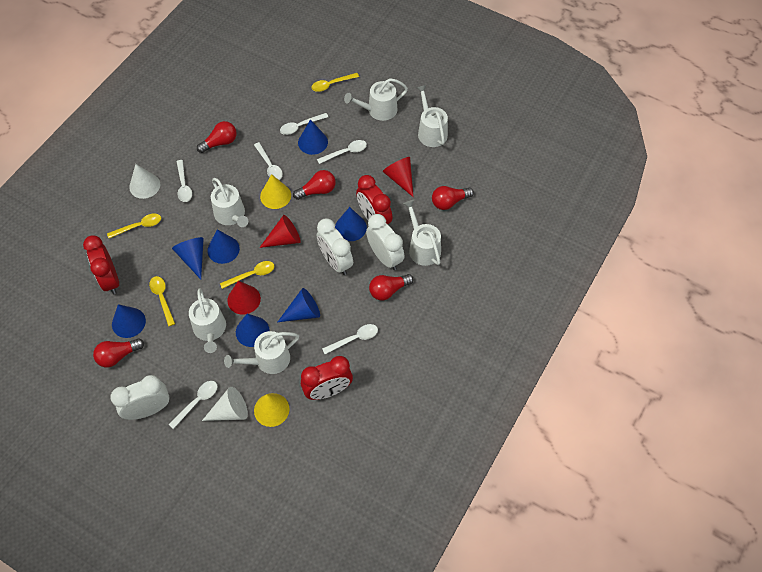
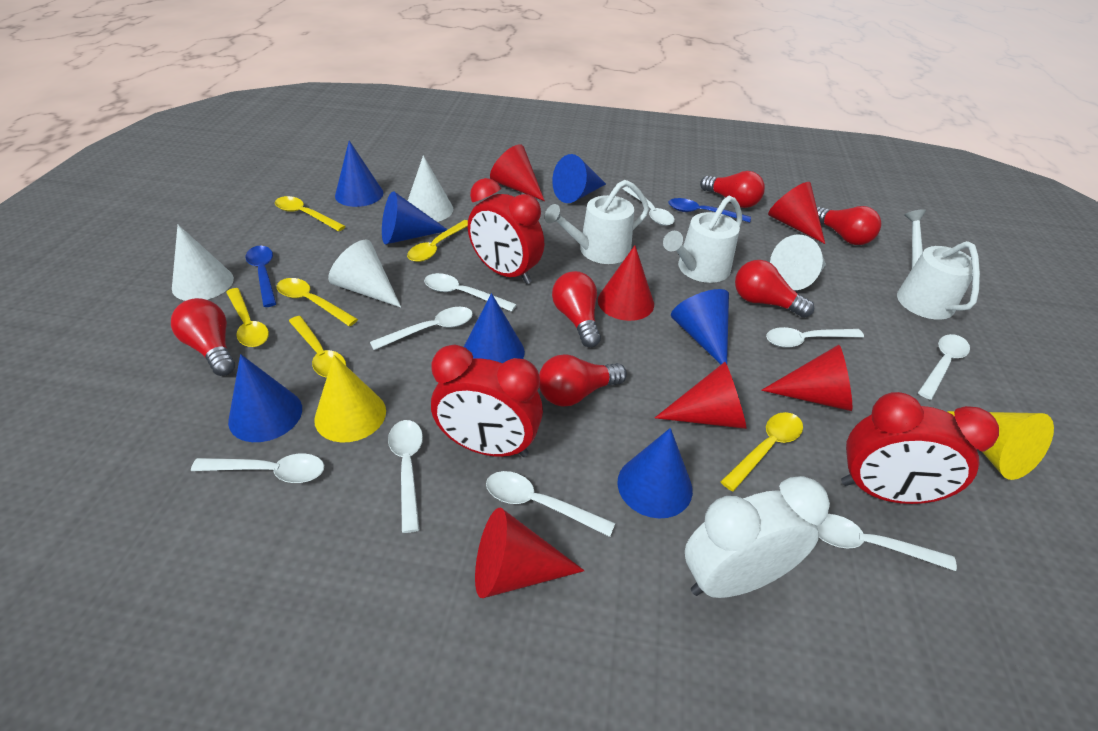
blue spoon: none = 0 -> [246,246,276,307] [669,198,751,223] = 2
red cone: [227,281,261,315] [259,215,301,248] [383,157,413,197] = 3 -> [475,508,585,598] [490,144,545,201] [598,245,654,321] [655,362,747,429] [761,345,852,411] [768,182,825,244] = 6
red light bulb: [93,338,144,367] [197,121,237,153] [293,170,336,200] [369,274,414,300] [432,186,474,210] = 5 -> [171,298,235,376] [539,354,627,406] [552,271,601,347] [700,171,765,208] [735,260,814,318] [817,206,881,245] = 6
white clock: [110,375,169,420] [317,219,353,275] [366,214,405,270] = 3 -> [685,476,830,598] = 1
white cone: [129,164,160,199] [202,387,248,421] = 2 -> [172,225,234,301] [328,240,401,307] [408,155,453,222] [770,234,826,291] = 4
white spoon: [168,381,217,429] [176,160,192,202] [254,142,283,180] [280,113,328,135] [317,140,367,164] [322,324,378,354] = 6 -> [191,453,324,483] [370,307,473,350] [388,420,423,533] [424,273,517,312] [486,471,615,537] [623,187,675,226] [766,327,864,348] [817,514,957,571] [918,334,970,400] = 9
white watering can: [189,288,226,353] [211,178,248,227] [224,331,299,374] [344,78,408,121] [403,200,441,266] [416,85,448,147] = 6 -> [544,180,649,264] [663,195,742,283] [897,209,980,320] = 3
yellow spoon: [107,213,161,238] [149,276,175,326] [220,261,275,289] [311,73,359,92] = 4 -> [226,288,269,347] [275,196,346,231] [277,278,358,326] [289,316,346,378] [407,220,468,262] [720,412,803,491] = 6

